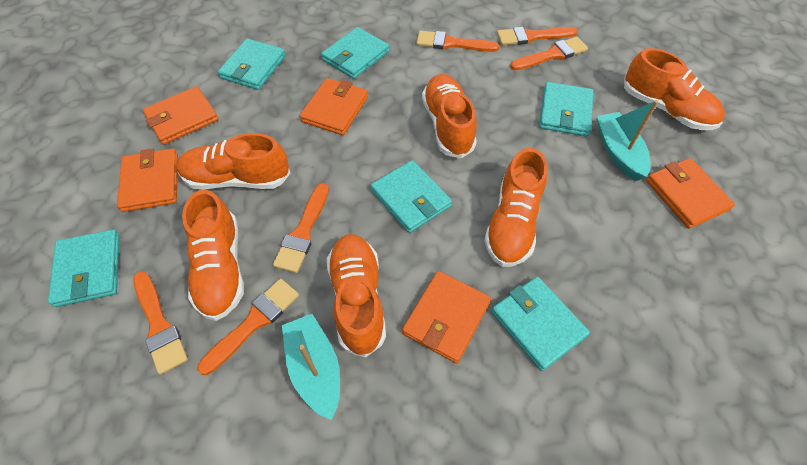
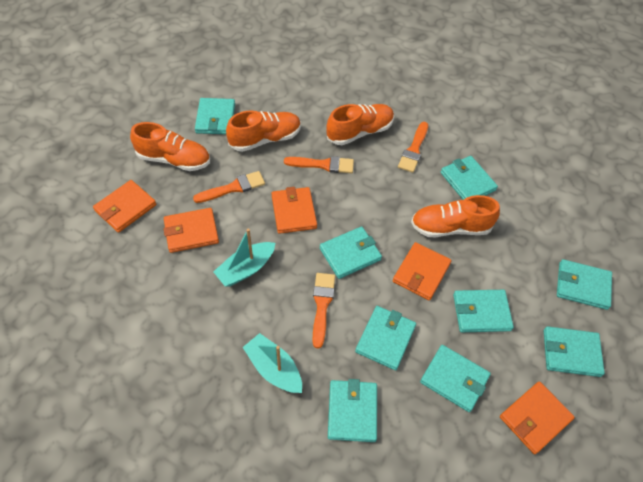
orange brush: [133,271,188,375] [197,279,299,375] [273,183,329,273] [416,30,499,52] [497,27,578,45] [510,37,588,70] = 6 -> [193,171,265,203] [284,156,354,173] [312,273,335,349] [398,122,428,173] = 4
orange shoe: [176,133,291,190] [182,190,244,321] [327,234,386,358] [422,74,477,159] [484,148,547,267] [624,48,725,130] = 6 -> [130,122,210,171] [226,110,301,152] [326,104,394,145] [411,195,500,237] = 4
turquoise wallet: [48,229,120,307] [218,38,286,90] [321,27,389,79] [371,160,452,233] [491,277,590,371] [539,82,593,136] = 6 -> [195,98,235,134] [320,226,382,279] [328,379,377,442] [355,306,416,370] [420,345,491,412] [441,156,498,200] [453,290,514,332] [544,326,605,377] [557,259,612,310] = 9

